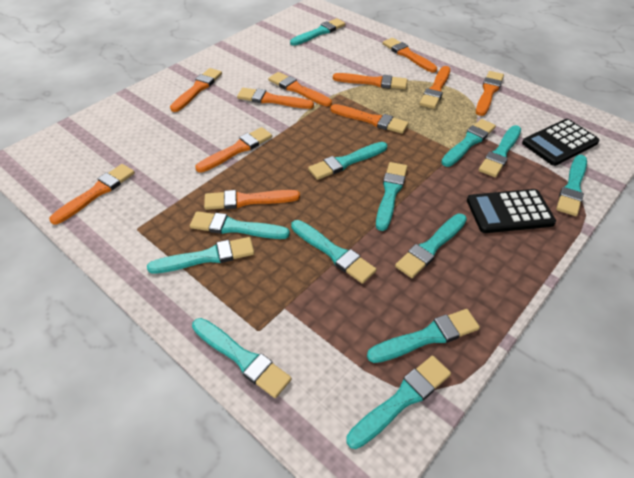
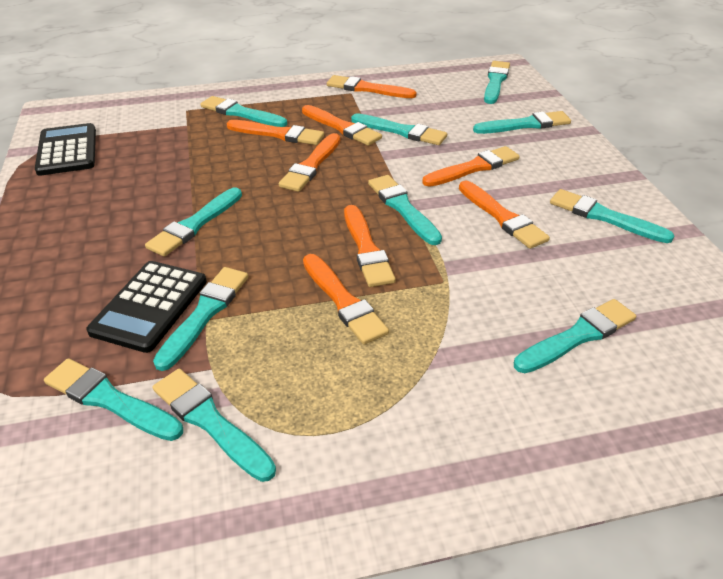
orange brush: [49,164,135,224] [170,68,222,112] [195,127,272,173] [204,190,300,210] [237,88,314,109] [268,72,332,107] [330,104,409,134] [333,73,407,89] [382,38,437,72] [420,66,450,109] [476,71,504,116] = 11 -> [226,120,324,145] [279,133,340,192] [302,105,382,146] [303,254,389,345] [327,75,417,98] [344,205,396,287] [422,146,520,187] [459,181,550,249] = 8
turquoise brush: [147,237,254,274] [190,211,290,239] [192,318,292,398] [290,18,345,46] [291,220,377,284] [308,142,387,180] [346,356,451,449] [367,309,480,363] [376,162,408,231] [395,214,467,278] [441,119,496,167] [479,125,521,177] [556,155,587,216] = 13 -> [44,358,183,441] [145,187,242,257] [152,368,276,482] [153,267,248,371] [201,96,287,127] [351,113,447,145] [368,175,442,245] [473,111,571,134] [484,61,510,104] [514,299,636,373] [550,189,675,243] = 11

